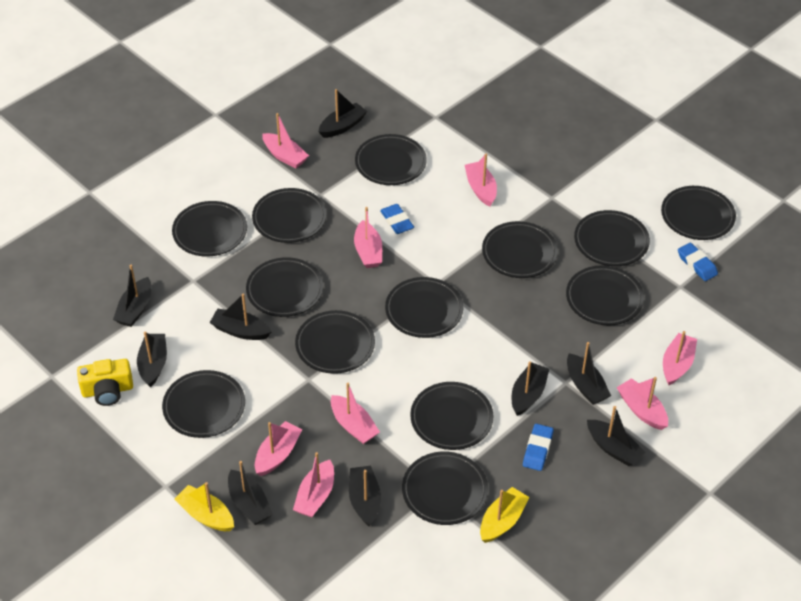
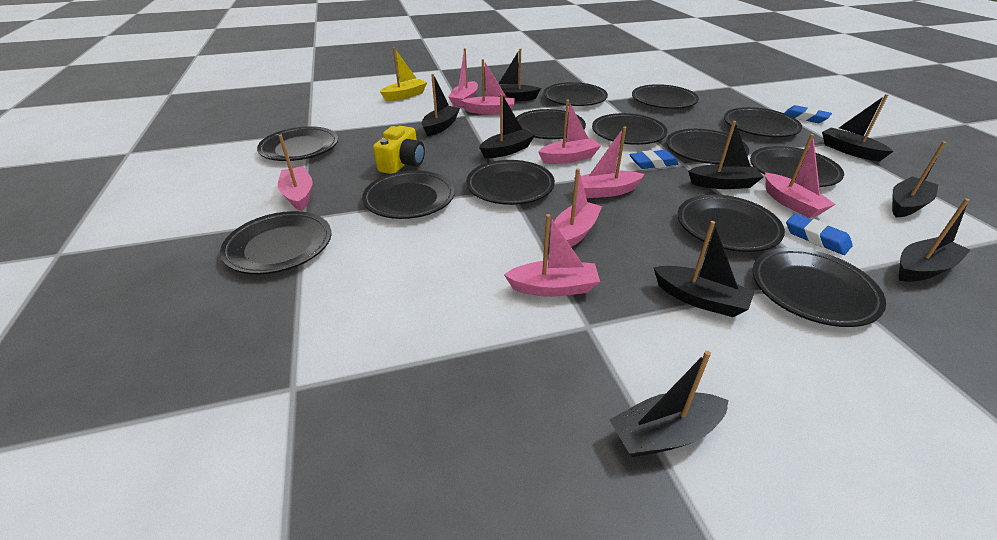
yellow boat: [174,482,234,531] [480,487,530,543] = 2 -> [380,47,427,101] = 1

